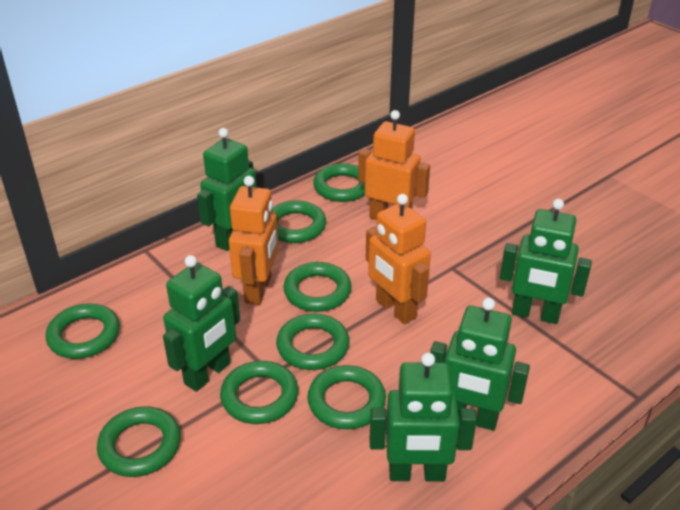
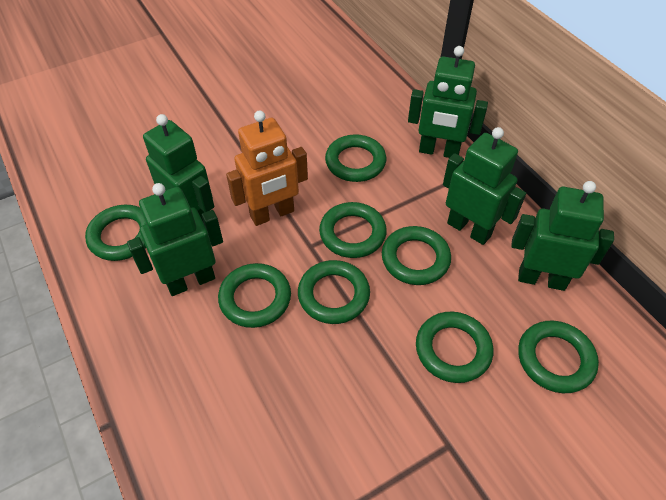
orange robot: [229,176,279,305] [358,110,430,220] [366,194,431,324] = 3 -> [226,110,308,226] = 1

